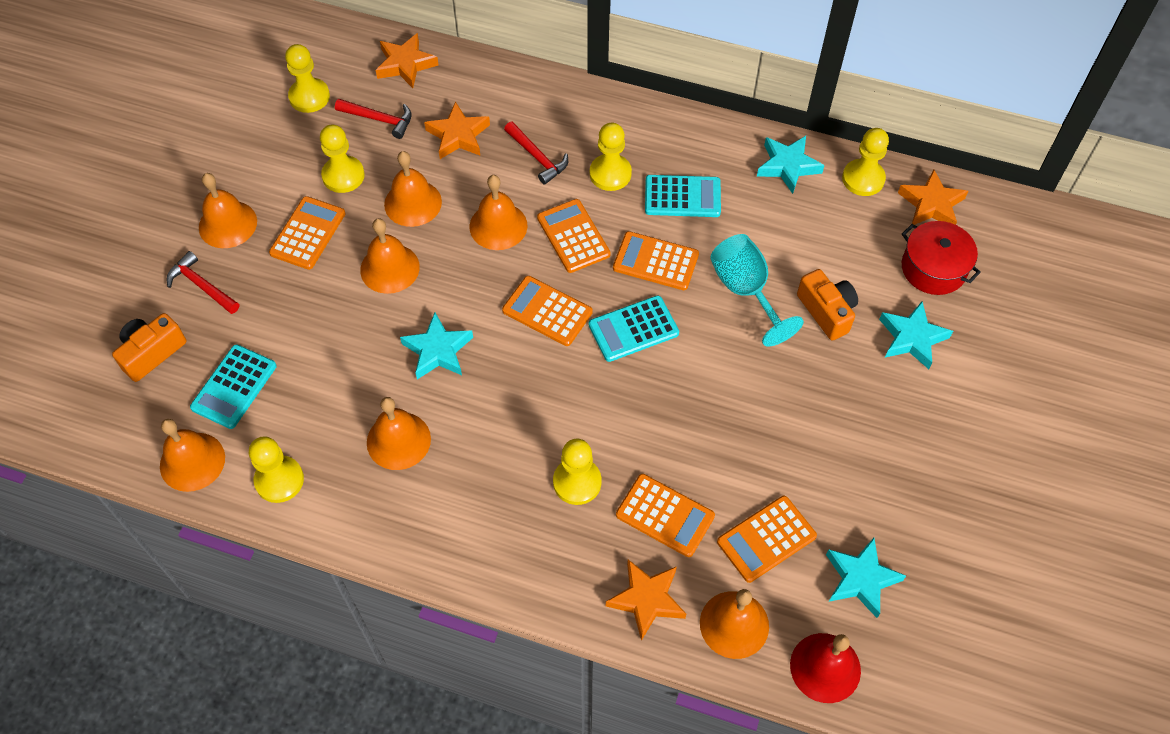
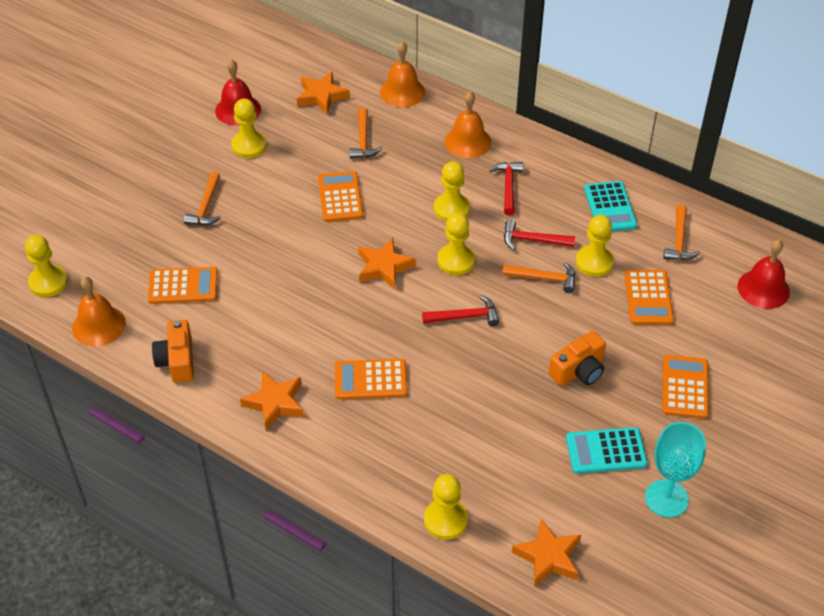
orange bell: [160,419,225,492] [199,173,257,248] [360,218,420,294] [367,397,431,470] [384,151,442,227] [470,175,527,250] [700,589,769,659] = 7 -> [72,277,126,346] [380,41,425,107] [445,91,491,158] = 3
orange calculator: [269,196,345,270] [502,276,593,346] [537,199,611,273] [613,231,699,290] [616,474,715,557] [717,496,817,583] = 6 -> [148,267,218,304] [318,171,363,222] [335,359,408,400] [625,270,674,325] [662,355,709,419] = 5
orange hammer: none = 0 -> [184,172,221,226] [349,108,383,159] [502,262,576,293] [663,204,700,261] = 4
red bell: [790,633,861,703] = 1 -> [215,59,261,126] [738,240,790,309] = 2
red pot: [902,221,981,295] = 1 -> none = 0
turquoise calculator: [190,344,277,429] [589,295,679,362] [645,175,721,217] = 3 -> [566,427,648,474] [584,181,637,232] = 2
turquoise star: [400,313,473,379] [757,136,825,194] [826,538,906,618] [879,302,953,369] = 4 -> none = 0

